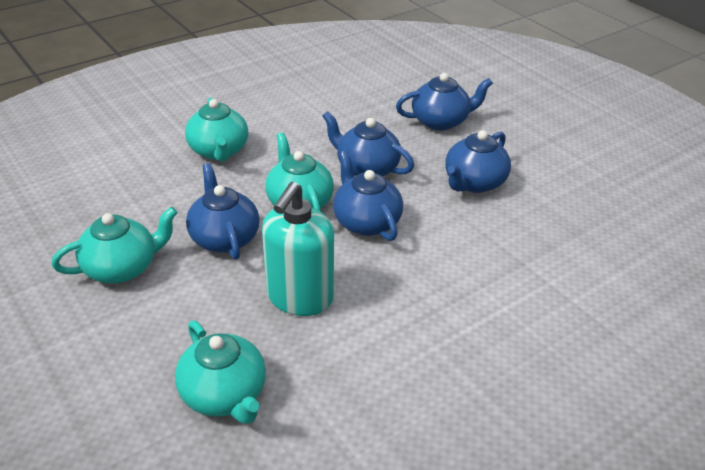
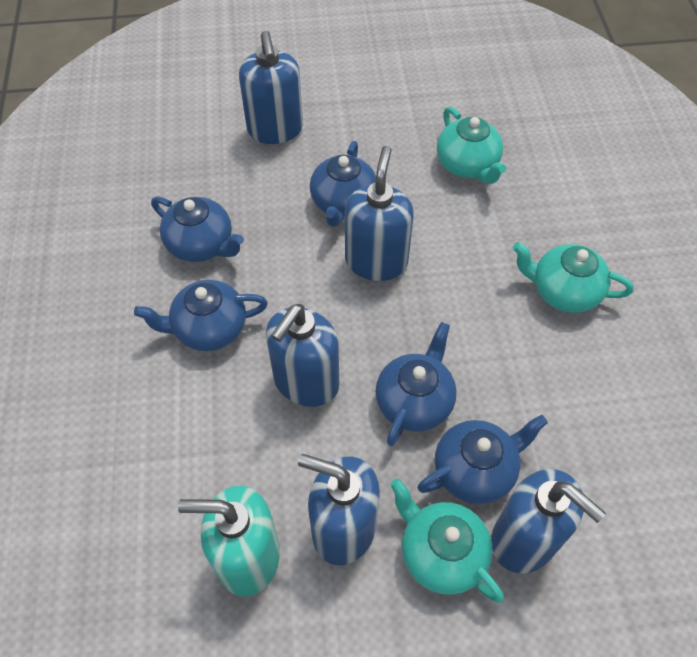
blue soap dispenser: none = 0 -> [239,31,303,144] [266,304,339,407] [298,454,380,565] [345,146,414,281] [491,469,606,573] = 5
turquoise teapot: [51,207,178,283] [175,320,266,424] [185,98,248,162] [265,132,334,211] = 4 -> [390,479,504,603] [437,107,506,184] [513,242,634,313] = 3

